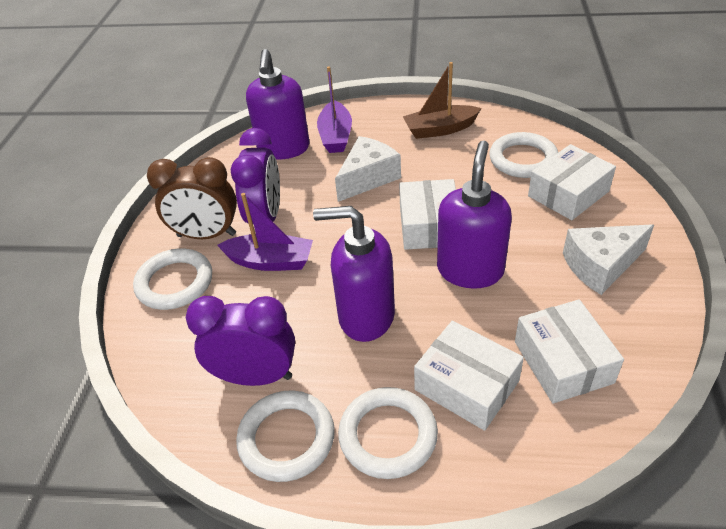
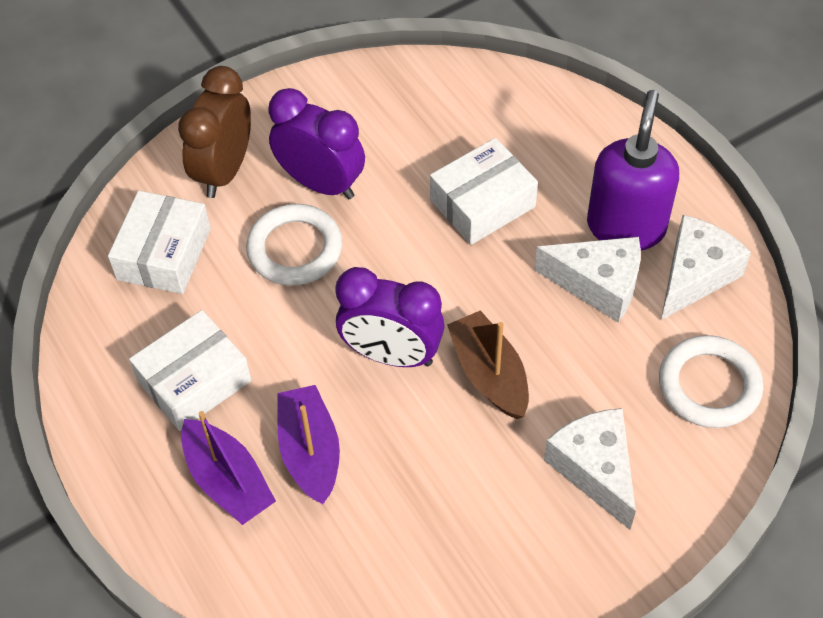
purple soap dispenser: [246,49,310,159] [313,206,395,342] [437,141,512,289] = 3 -> [587,90,679,250] = 1
white box: [399,179,456,250] [414,321,524,431] [515,299,624,403] [528,144,616,220] = 4 -> [108,191,211,294] [129,310,251,431] [430,138,538,245] = 3
white cheese: [335,136,401,202] [563,224,654,295] = 2 -> [534,237,641,323] [544,408,636,530] [661,215,751,320] = 3
white ring: [133,249,212,310] [236,390,335,482] [338,387,438,479] [489,132,558,178] = 4 -> [246,204,342,286] [659,335,764,428] = 2

